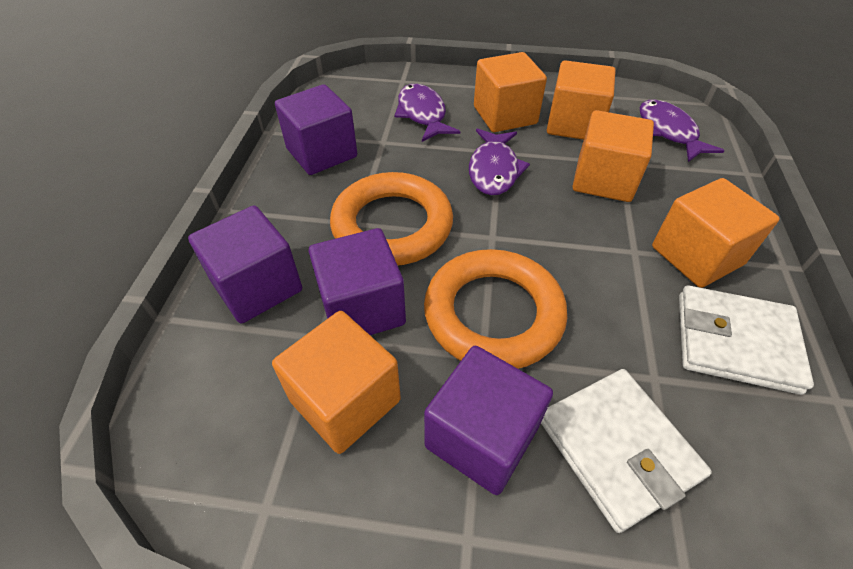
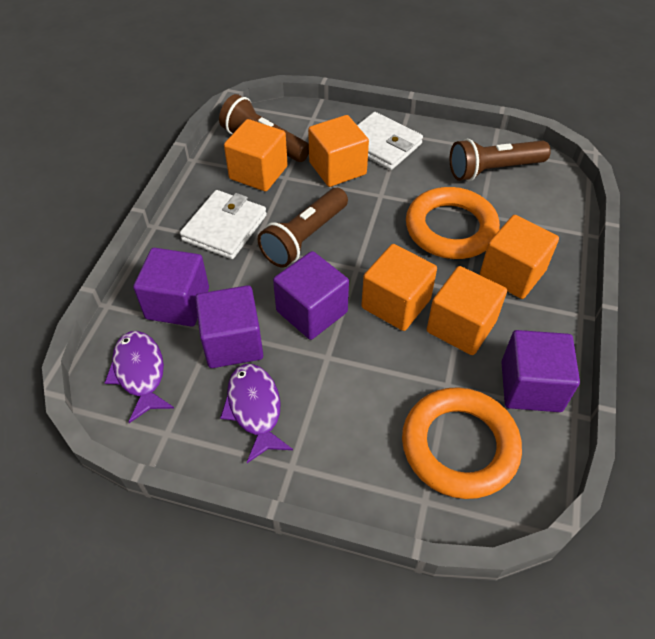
brown flashlight: none = 0 -> [219,94,309,162] [257,188,348,268] [450,139,551,181] = 3
purple fish: [394,84,460,142] [469,128,530,195] [639,100,725,162] = 3 -> [104,331,174,423] [220,364,293,463] = 2

